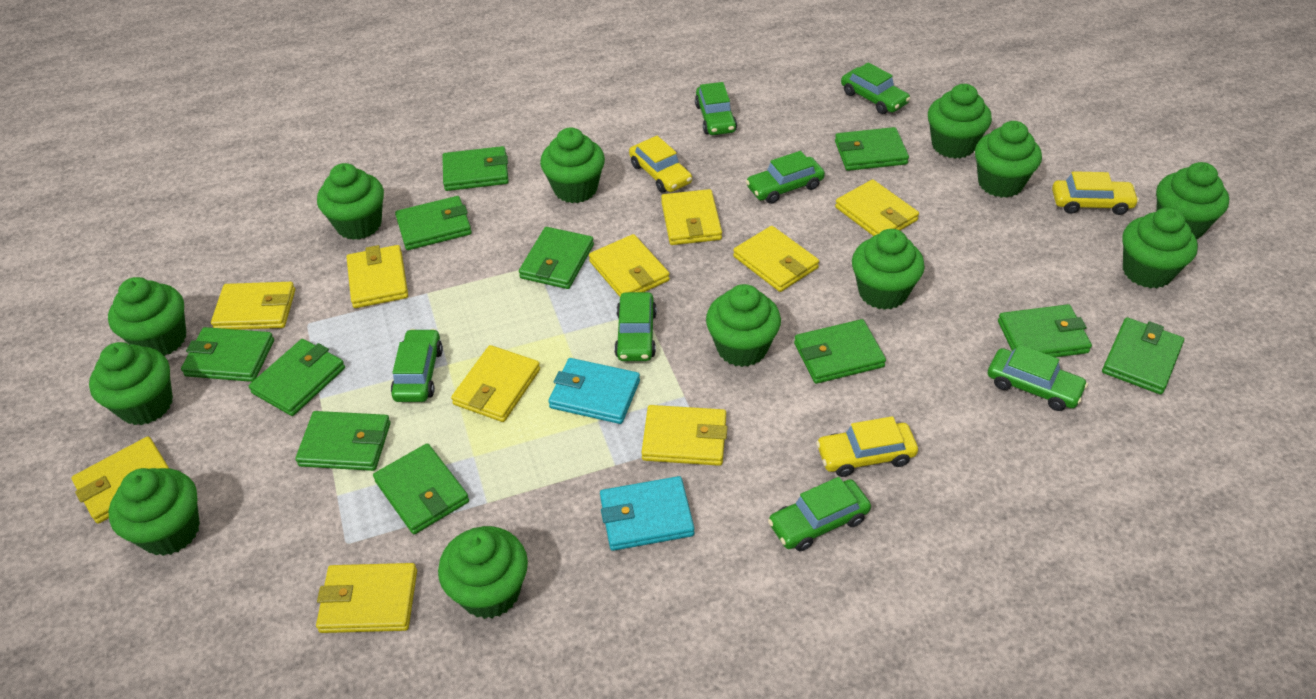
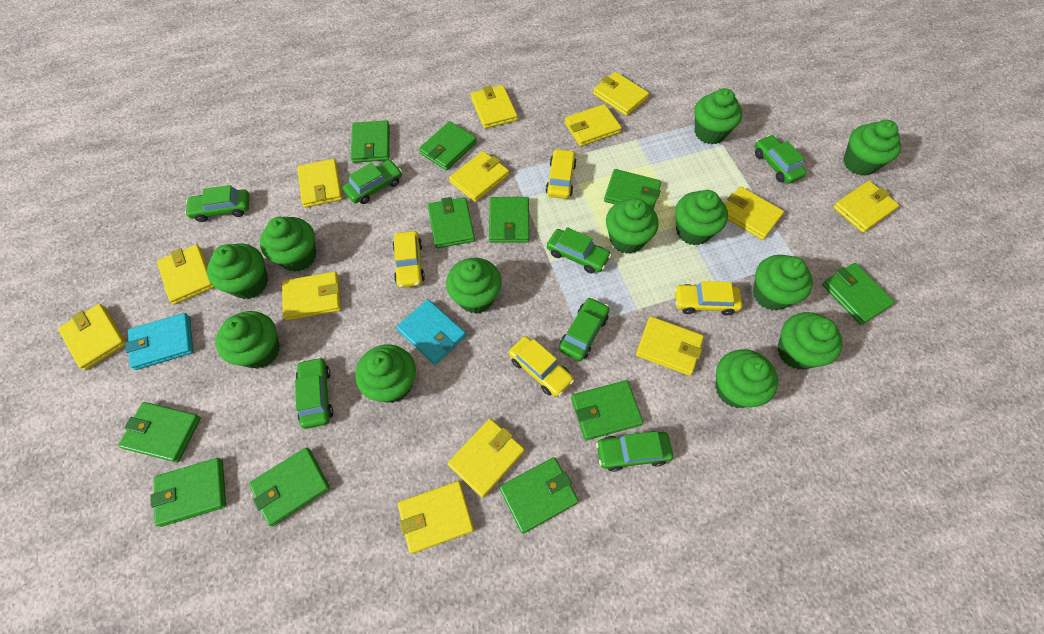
yellow car: [629,136,692,193] [816,416,918,477] [1052,171,1139,215] = 3 -> [393,231,425,288] [509,336,574,397] [546,148,577,199] [674,281,742,315] = 4
yellow wallet: [71,436,169,524] [211,282,295,330] [316,563,417,633] [347,245,408,308] [451,345,540,422] [589,234,670,297] [641,405,727,466] [661,189,722,245] [733,226,819,292] [835,179,919,236] = 10 -> [58,304,126,370] [157,245,215,305] [282,271,341,321] [297,159,343,208] [398,481,474,554] [448,419,525,498] [449,151,509,202] [471,85,518,129] [565,104,622,147] [593,72,649,116] [636,316,704,376] [725,186,784,240] [833,181,899,233] = 13

